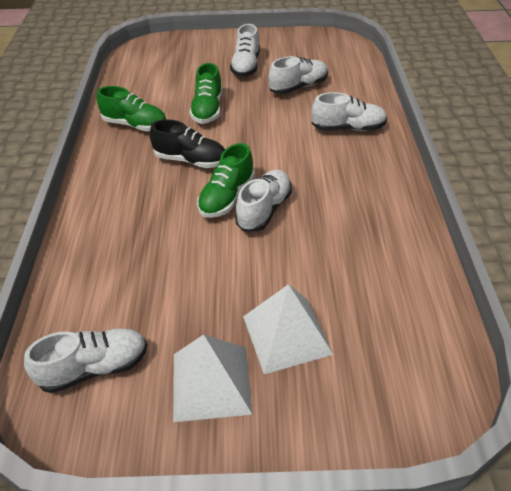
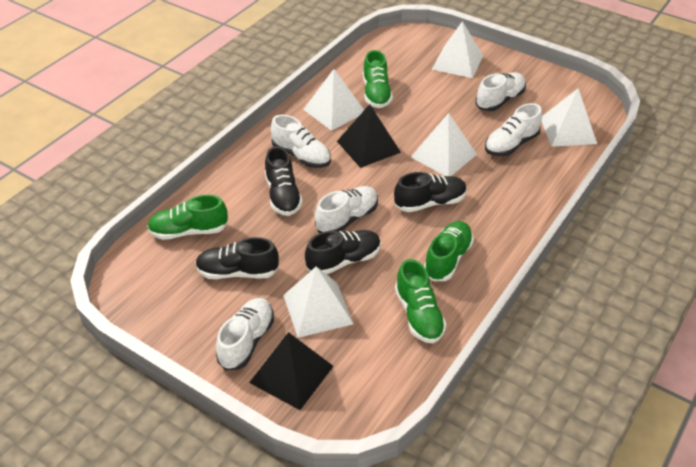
black pyramid: none = 0 -> [249,332,334,410] [337,104,401,168] = 2
black shoe: [150,119,225,168] = 1 -> [195,237,279,279] [265,146,303,216] [305,230,381,274] [394,172,467,212] = 4
green shoe: [97,86,166,131] [190,63,222,124] [197,143,255,218] = 3 -> [147,195,228,240] [363,50,393,108] [395,259,446,343] [424,221,474,281] = 4
white pyramid: [173,334,252,422] [243,284,333,374] = 2 -> [283,266,353,338] [303,69,364,131] [411,113,477,176] [432,21,483,78] [542,88,597,147] = 5

